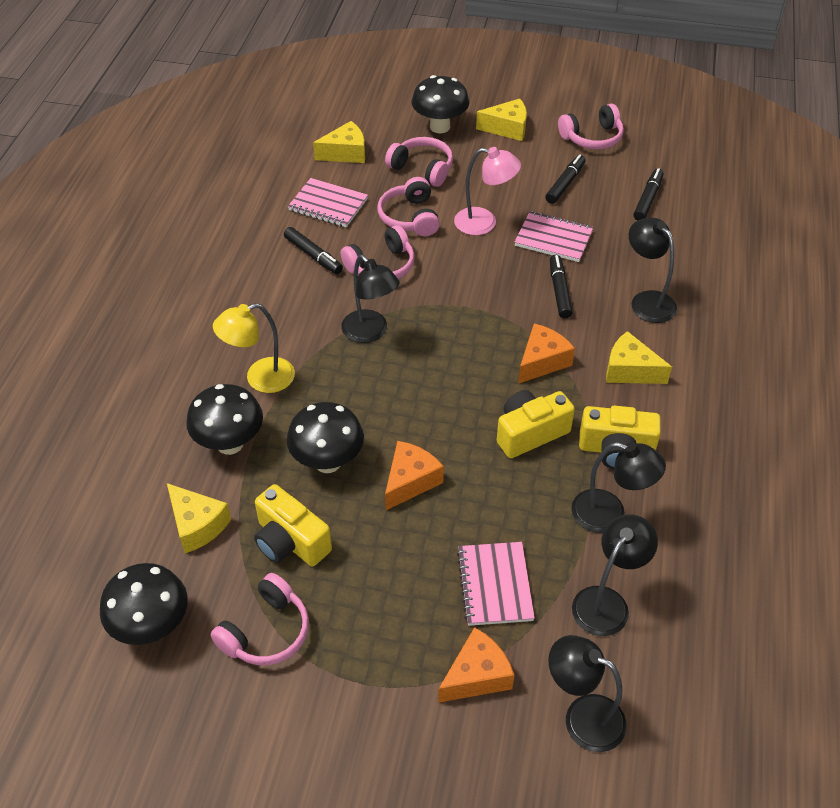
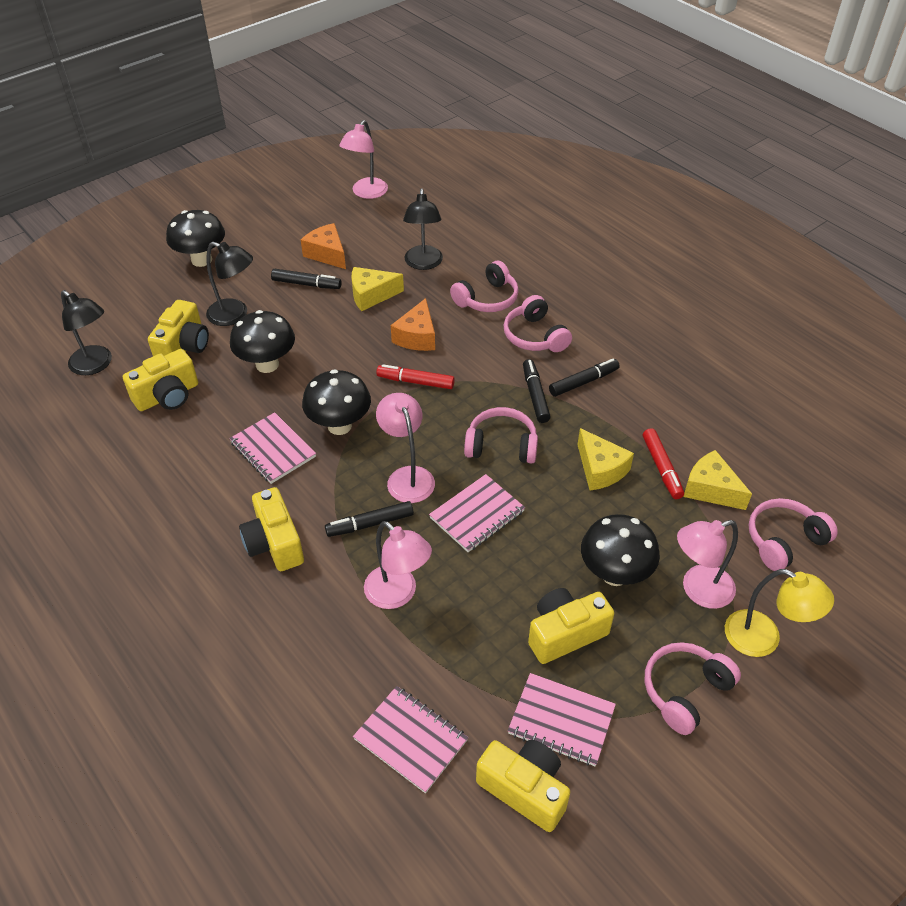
black lamp: [341,255,400,343] [548,635,627,752] [571,442,666,533] [572,514,658,636] [629,217,677,323] = 5 -> [61,290,112,375] [206,242,253,326] [403,188,443,270] = 3
orange cheese: [385,441,444,510] [438,627,514,703] [518,323,575,384] = 3 -> [301,223,346,269] [391,298,435,351] = 2
pink lamp: [454,147,521,235] = 1 -> [339,120,388,199] [364,521,432,609] [376,393,435,503] [677,520,738,609] = 4
pink notebook: [288,178,368,227] [457,542,535,626] [514,211,594,262] = 3 -> [229,412,316,484] [353,686,468,793] [429,474,525,552] [508,673,616,766] = 4
red marker: none = 0 -> [376,364,455,389] [643,428,684,499] = 2
yellow camera: [254,484,332,566] [497,390,575,458] [579,406,661,469] = 3 -> [123,349,198,411] [148,300,209,356] [239,487,304,571] [476,740,570,832] [528,588,614,664] = 5
yellow cheese: [167,483,231,553] [313,121,365,163] [476,99,527,141] [606,331,672,384] = 4 -> [352,267,404,311] [577,428,634,490] [683,450,752,510] = 3

